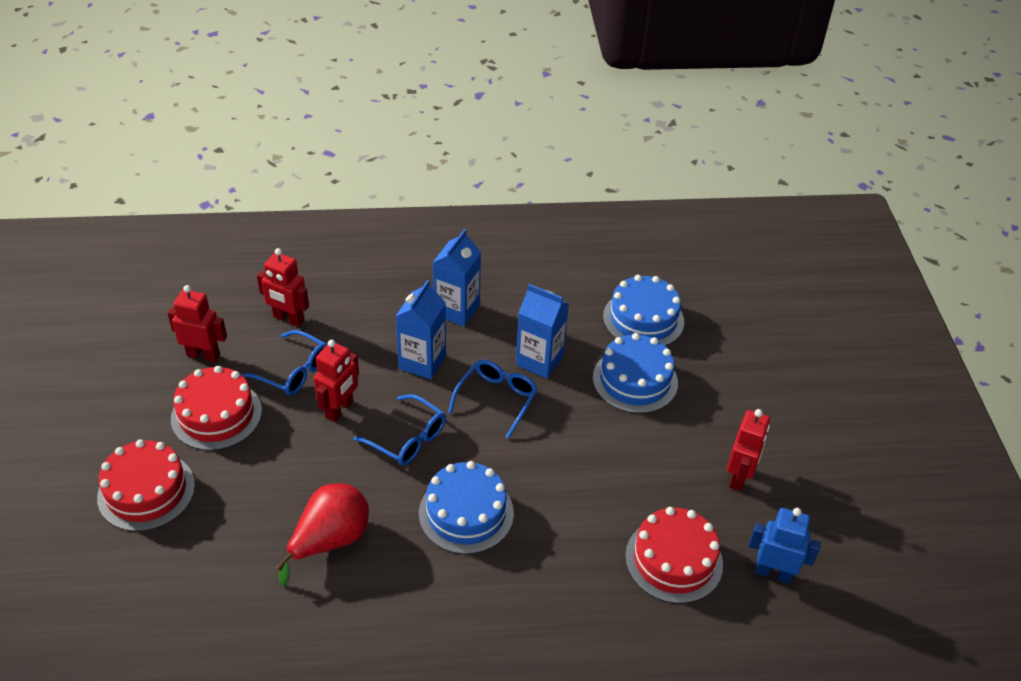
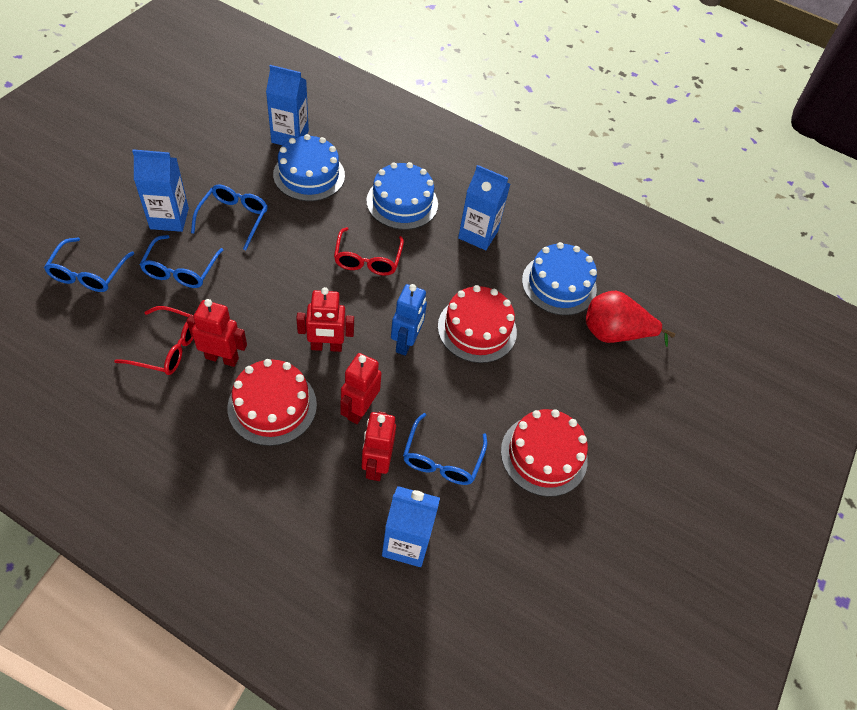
blue carton: [395,280,446,379] [433,229,481,326] [516,284,569,379] = 3 -> [132,149,189,232] [266,65,309,145] [382,486,440,567] [458,165,510,250] = 4
blue glasses: [241,330,328,395] [354,394,446,466] [448,360,538,439] = 3 -> [44,238,134,292] [139,235,223,288] [191,185,268,250] [403,413,487,485] = 4
red glasses: none = 0 -> [114,306,194,375] [334,227,404,275] = 2

